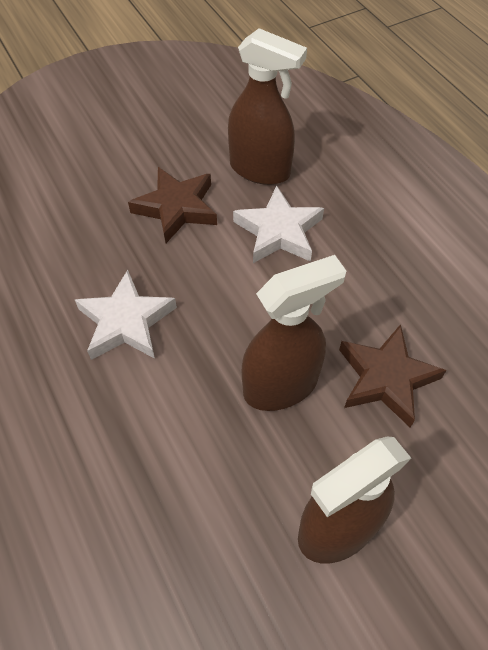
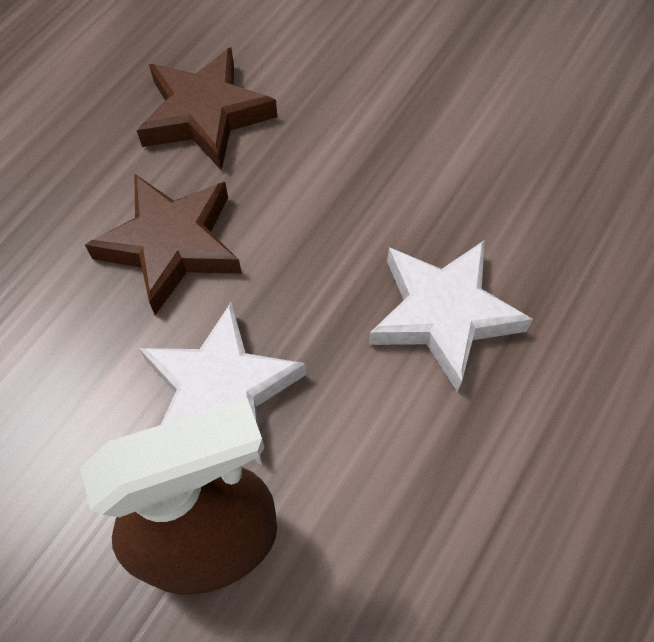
brown spray bottle: [228,28,307,185] [242,255,346,411] [298,437,411,563] = 3 -> [80,398,277,595] = 1

